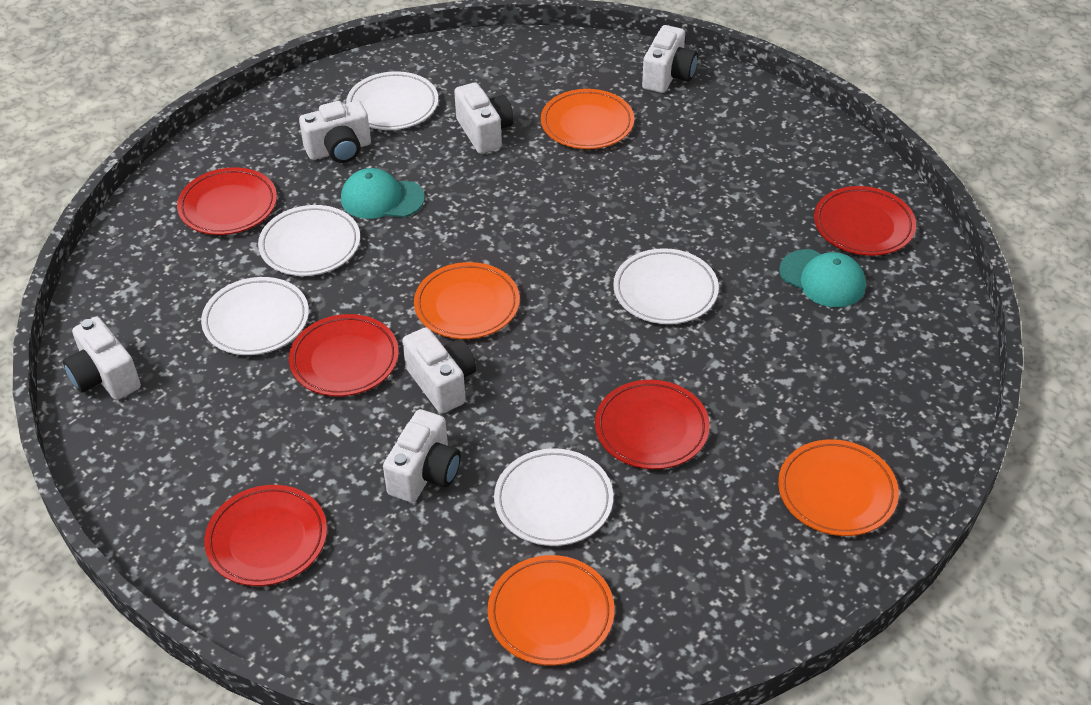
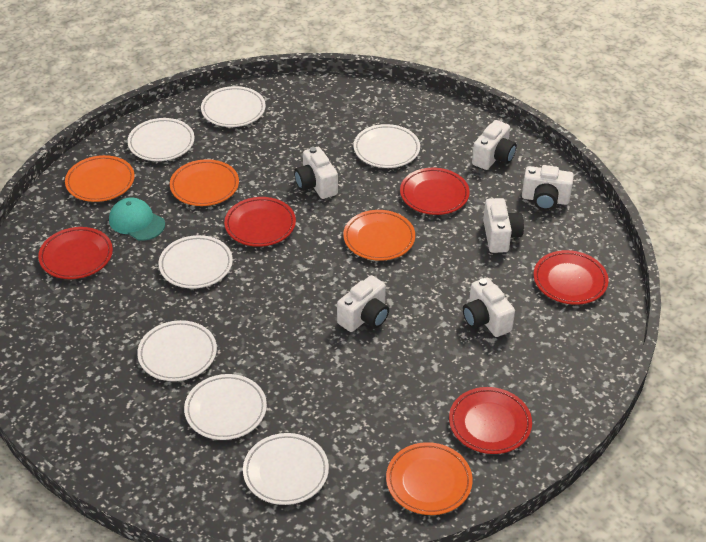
turquoise cap: [341,168,425,219] [779,249,866,307] = 2 -> [109,198,165,241] = 1
white plate: [201,277,309,355] [258,205,360,276] [346,71,438,130] [494,448,613,546] [613,248,719,324] = 5 -> [127,118,194,161] [137,320,217,381] [159,235,233,288] [184,374,267,440] [201,86,266,127] [243,433,329,505] [354,124,420,168] = 7

